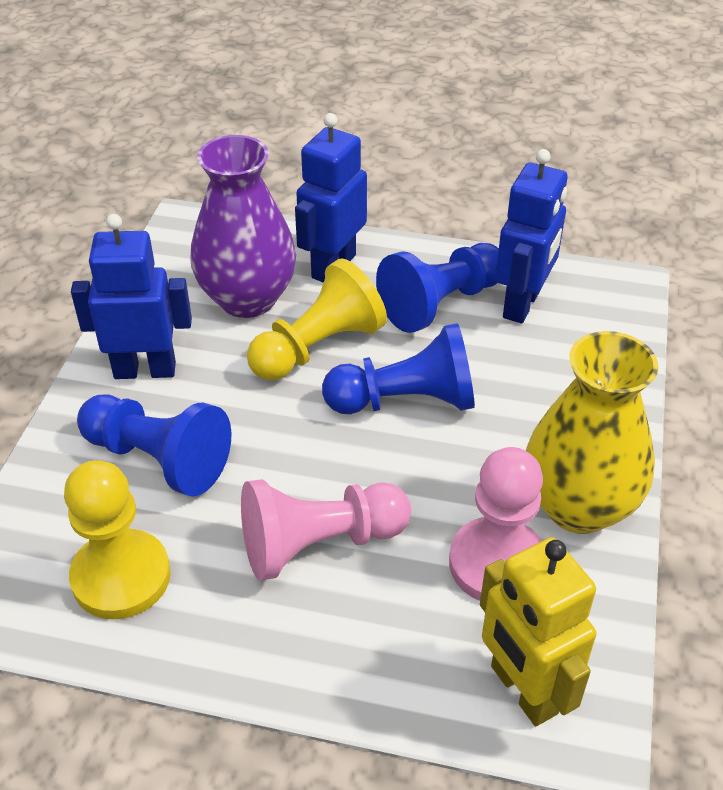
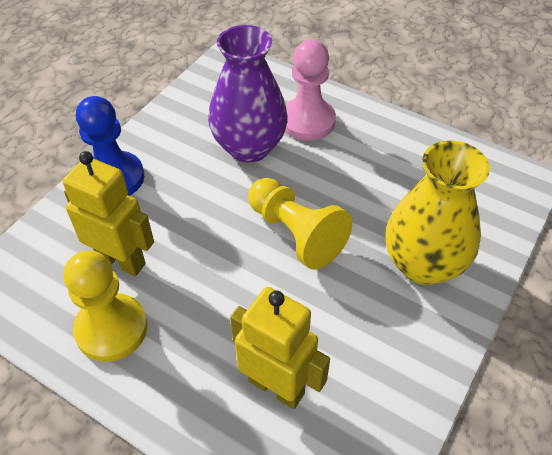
blue pawn: [77,394,232,496] [322,323,475,414] [376,243,499,333] = 3 -> [76,96,144,196] = 1
blue robot: [71,214,192,379] [295,113,367,283] [495,149,568,323] = 3 -> none = 0
pink pawn: [241,479,411,581] [449,447,543,601] = 2 -> [285,40,336,141] = 1
yellow robot: [480,537,596,726] = 1 -> [63,151,154,276] [230,287,330,409] = 2

